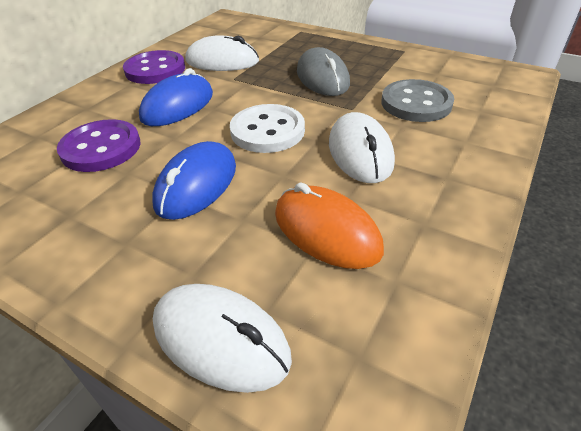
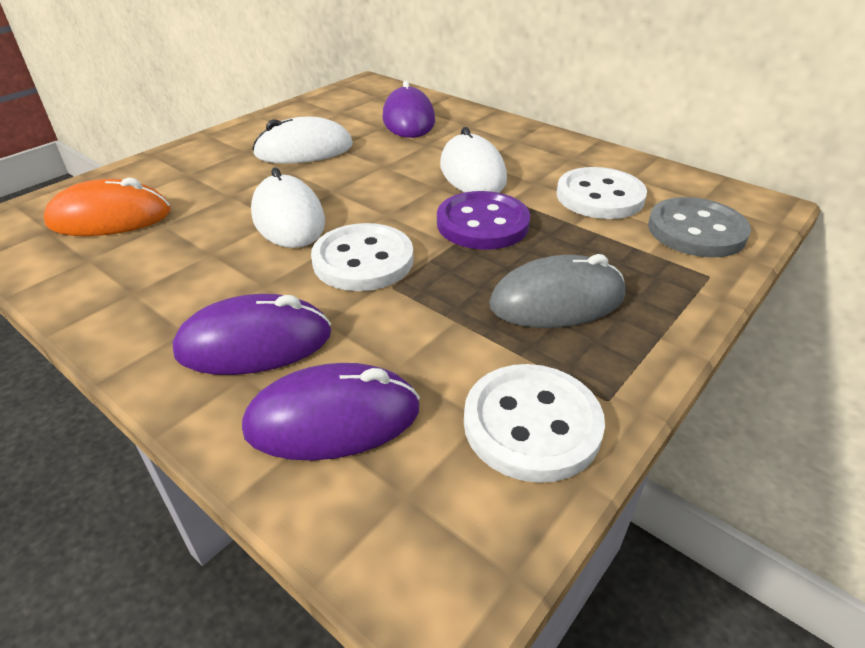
blue mouse: [139,68,213,126] [152,141,236,220] = 2 -> none = 0
purple button: [57,119,140,172] [123,50,185,84] = 2 -> [437,191,530,250] = 1
purple mouse: none = 0 -> [173,294,331,375] [242,363,420,461] [382,80,435,138] = 3
white button: [230,104,305,153] = 1 -> [311,223,414,291] [464,364,605,483] [557,167,647,219] = 3

